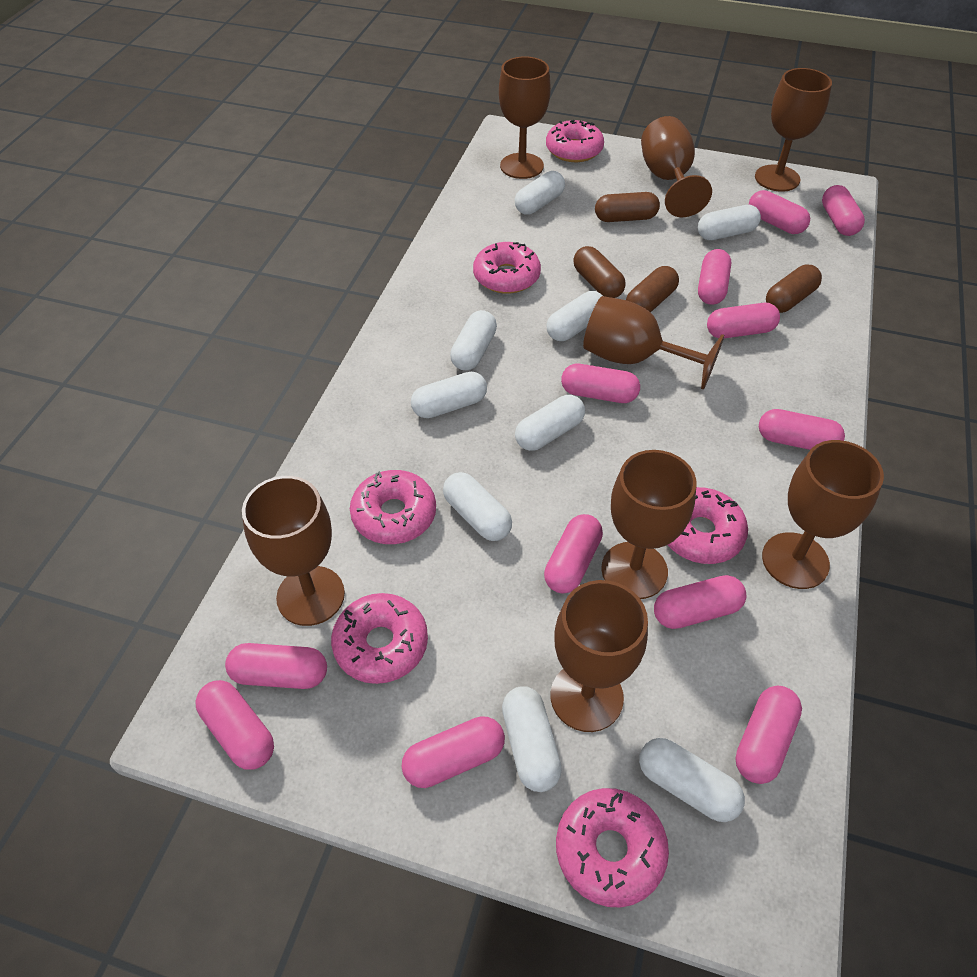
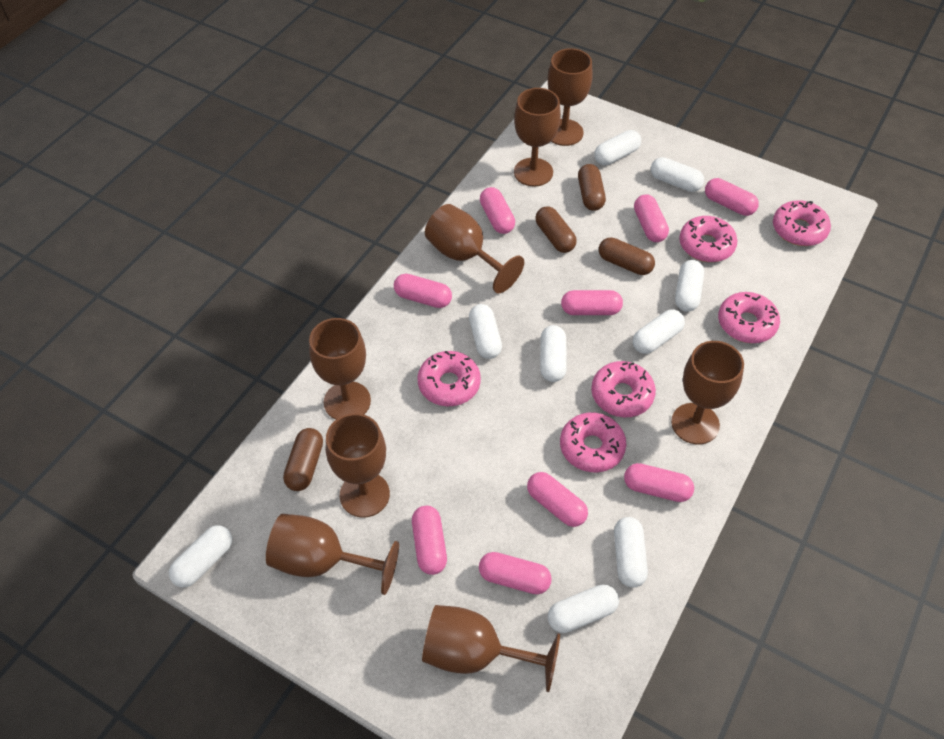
pink capsule: [195,680,274,770] [225,643,327,689] [401,716,505,788] [544,514,603,594] [561,364,640,403] [654,575,746,629] [698,249,731,305] [707,303,780,339] [735,686,802,784] [749,190,810,234] [759,409,845,450] [822,185,865,236] = 12 -> [394,274,452,308] [412,506,447,575] [479,552,552,594] [480,187,515,234] [527,472,588,527] [561,290,623,315] [624,463,694,502] [634,194,669,242] [705,178,759,216] = 9

